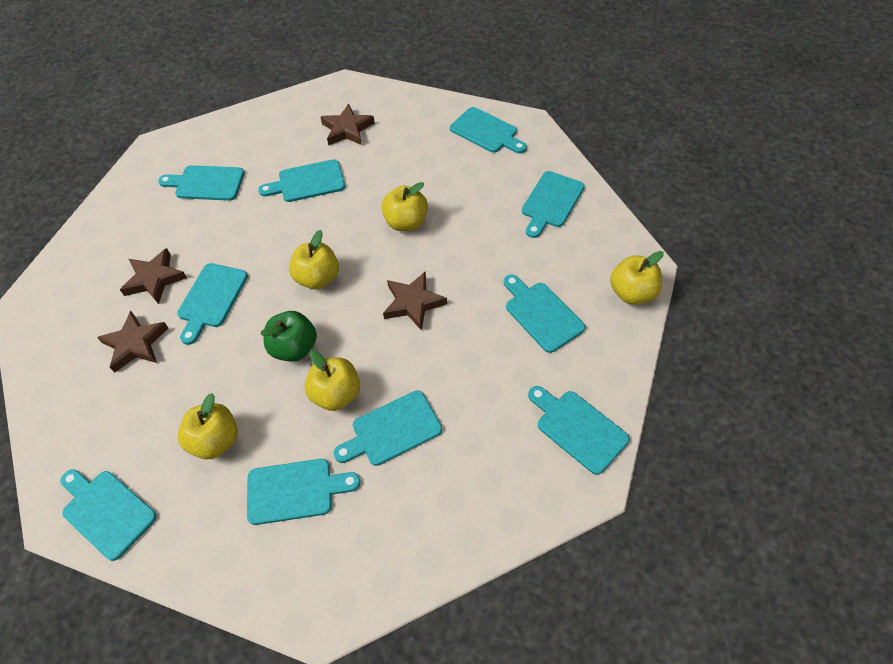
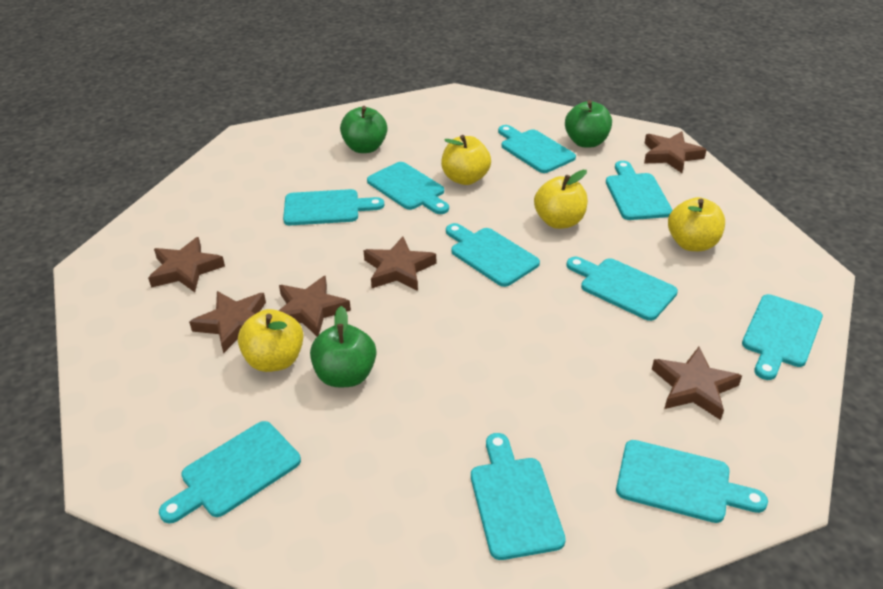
brown star: [97,311,168,373] [120,248,187,304] [320,104,375,145] [383,272,447,331] = 4 -> [148,237,225,292] [189,291,266,353] [279,276,351,336] [363,236,436,291] [644,131,707,173] [652,347,742,420] = 6
green apple: [261,311,317,362] = 1 -> [310,306,376,387] [340,106,387,153] [565,100,612,148] = 3
yellow apple: [178,393,238,459] [289,230,339,289] [304,350,360,411] [381,182,428,231] [610,251,664,305] = 5 -> [238,309,304,372] [441,135,491,185] [534,170,588,229] [668,197,725,251] = 4

